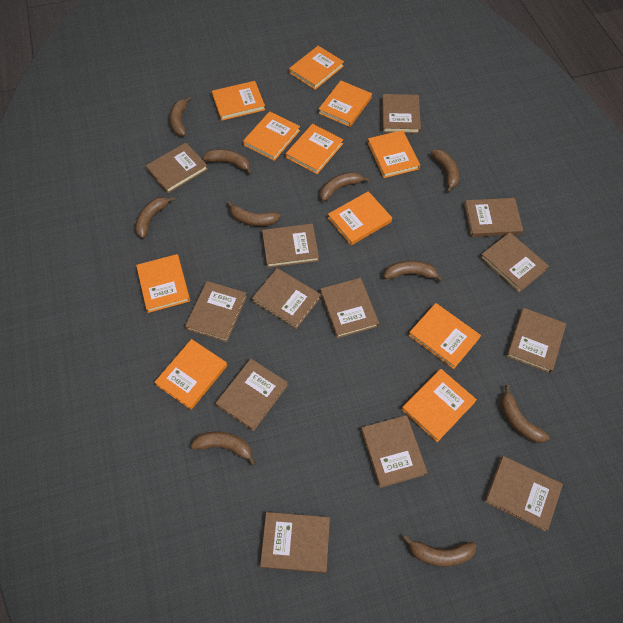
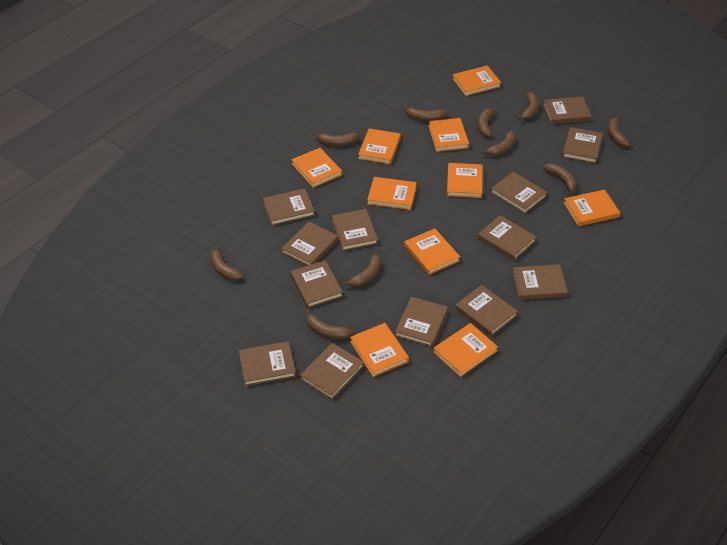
orange book: [136,254,190,313] [154,339,227,410] [212,81,265,121] [243,111,300,161] [286,124,343,174] [289,46,344,90] [318,81,372,127] [328,191,392,245] [368,130,420,178] [402,369,477,442] [409,303,481,369] = 11 -> [291,148,342,188] [350,323,409,377] [358,128,401,164] [367,177,417,210] [404,228,460,275] [428,118,469,152] [433,323,498,377] [447,163,483,198] [453,66,501,96] [564,190,620,226] = 10

